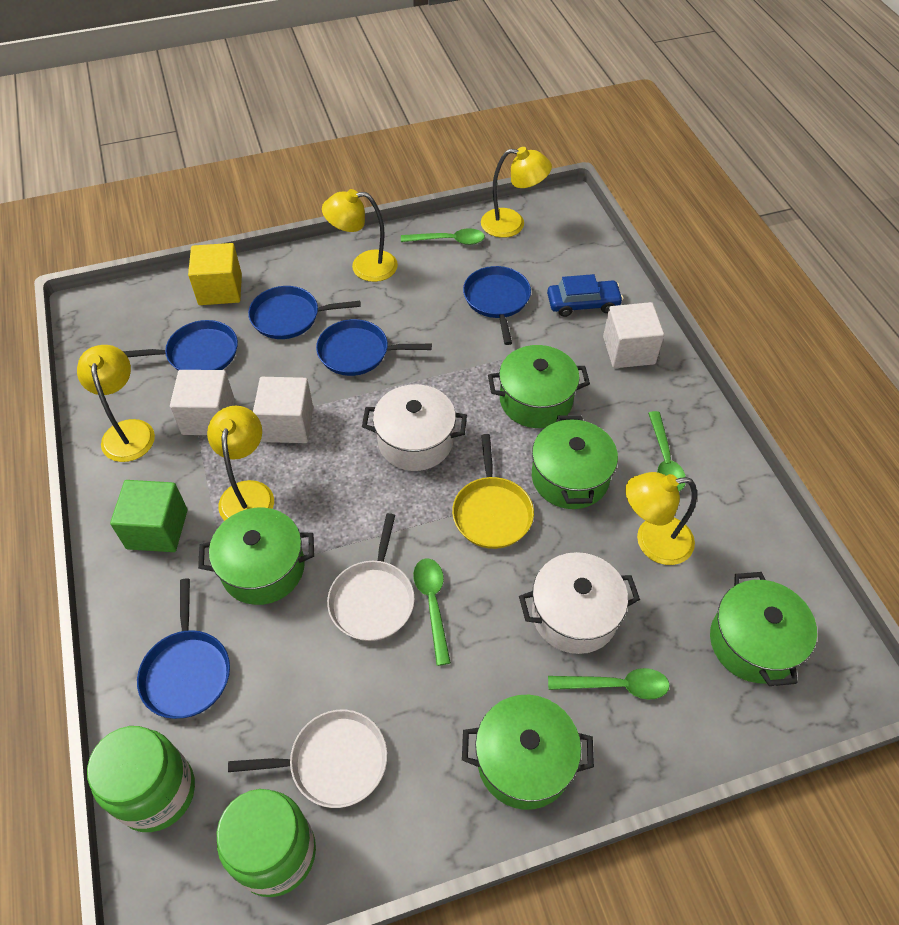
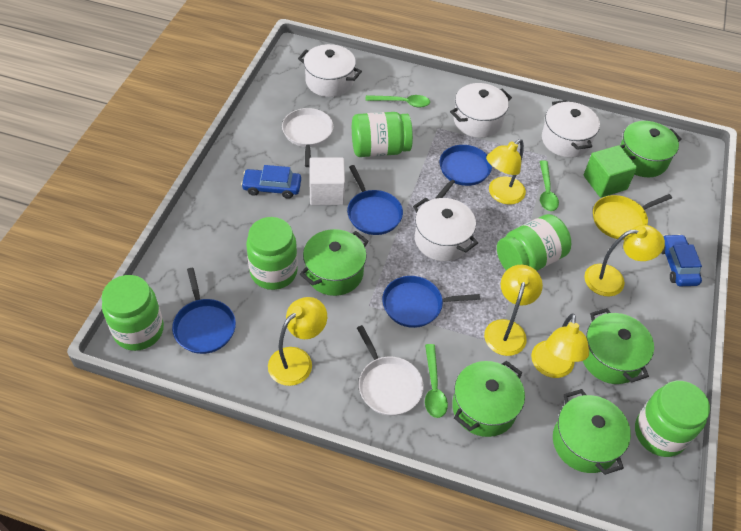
blue car: [547,274,623,317] = 1 -> [241,165,301,199] [661,234,702,286] = 2
blue pan: [123,320,238,371] [137,579,230,719] [248,286,361,339] [316,319,432,376] [463,266,531,345] = 5 -> [172,268,236,354] [347,165,403,235] [382,276,480,328] [436,145,492,198] = 4
green jar: [87,726,195,832] [217,789,316,897] = 2 -> [102,275,164,351] [246,217,298,290] [352,112,413,157] [497,214,571,271] [635,381,710,457] = 5
green spoon: [401,228,485,245] [413,559,451,666] [548,668,670,700] [648,411,686,491] = 4 -> [365,95,430,108] [425,344,448,418] [540,160,559,211] = 3
white cube: [170,370,235,435] [253,377,313,443] [603,302,664,368] = 3 -> [309,158,345,205] = 1
white pot: [362,384,467,471] [519,552,640,654] = 2 -> [298,44,362,97] [413,198,478,261] [450,83,512,138] [542,100,600,158] = 4
yellow cube: [188,243,242,305] = 1 -> none = 0

